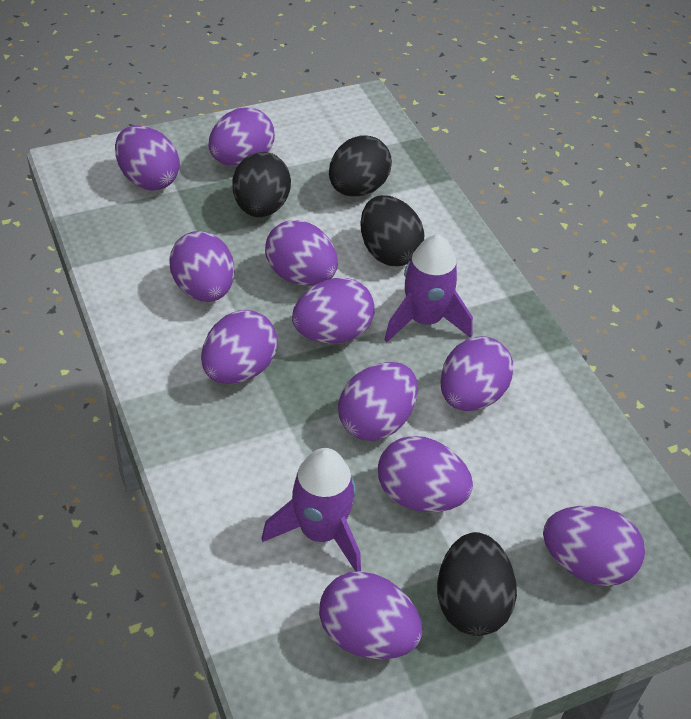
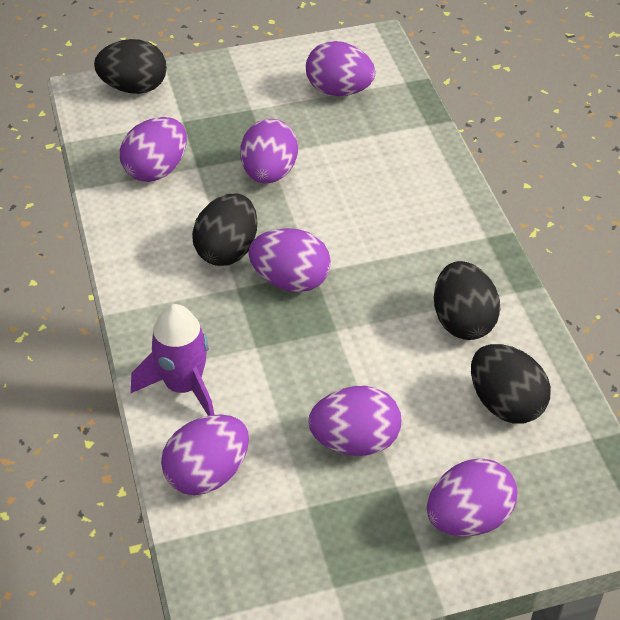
purple egg: [115,125,180,191] [169,231,234,302] [201,310,278,384] [209,107,275,166] [265,220,338,286] [292,278,375,344] [319,571,422,659] [338,362,418,441] [378,436,473,512] [440,336,514,411] [543,506,645,586] = 11 -> [120,117,187,182] [161,414,249,495] [240,119,298,184] [248,228,331,292] [306,41,375,96] [308,386,401,456] [427,458,517,537] = 7
purple rocket: [262,448,361,572] [384,234,473,342] = 2 -> [131,304,214,416] = 1

